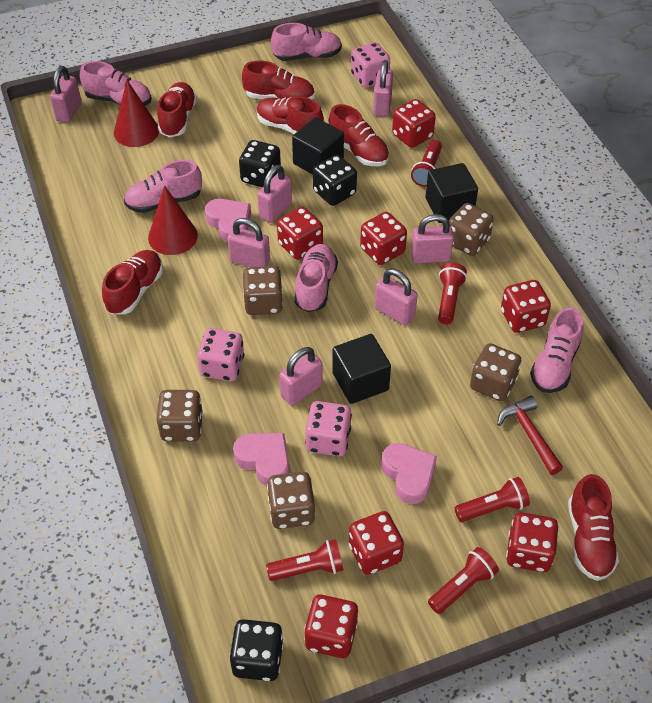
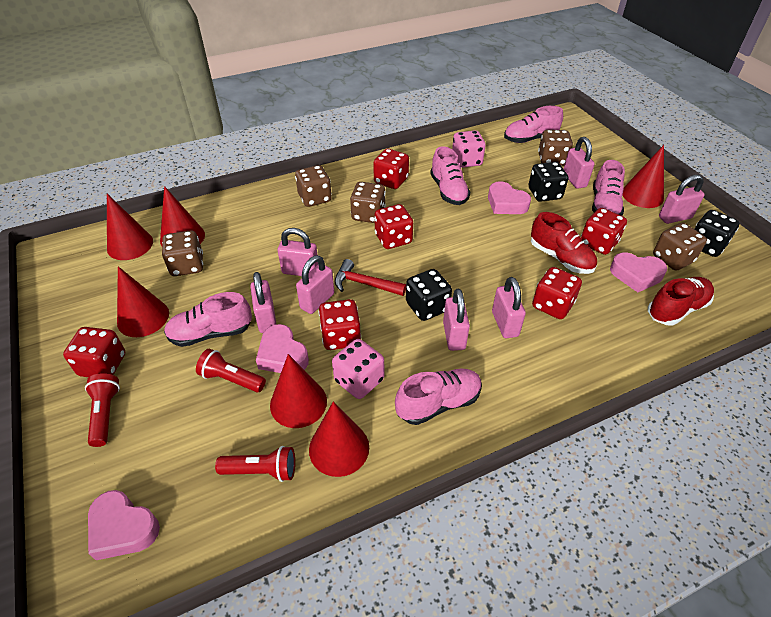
black cube: [292,117,344,175] [332,334,391,404] [426,163,478,223] = 3 -> none = 0
pink dice: [197,328,244,381] [305,401,352,456] [351,42,390,88] = 3 -> [332,339,384,399] [452,130,486,168] = 2
pink heart: [205,199,251,242] [233,433,289,486] [381,443,437,504] = 3 -> [88,490,160,560] [256,324,309,373] [488,181,531,214] [610,253,667,292] = 4
red cone: [114,80,159,147] [148,186,198,255] = 2 -> [107,194,153,260] [117,266,169,337] [160,186,205,246] [270,354,327,428] [309,401,369,477] [622,145,664,208] = 6
red dice: [277,207,323,260] [304,595,358,658] [349,511,404,575] [360,212,407,265] [392,99,436,148] [501,280,551,333] [506,512,559,572] = 7 -> [63,327,125,377] [319,299,361,350] [373,149,409,189] [375,204,413,249] [532,267,582,319] [581,208,627,255] = 6
red flashlight: [266,539,343,581] [411,140,442,187] [428,547,499,614] [438,263,467,325] [454,477,530,522] = 5 -> [85,373,120,447] [196,349,266,392] [215,446,295,482] = 3
red shoe: [102,250,163,315] [157,82,197,137] [242,60,315,100] [257,96,324,134] [329,104,389,166] [568,474,619,581] = 6 -> [531,212,597,274] [648,277,714,326] = 2

